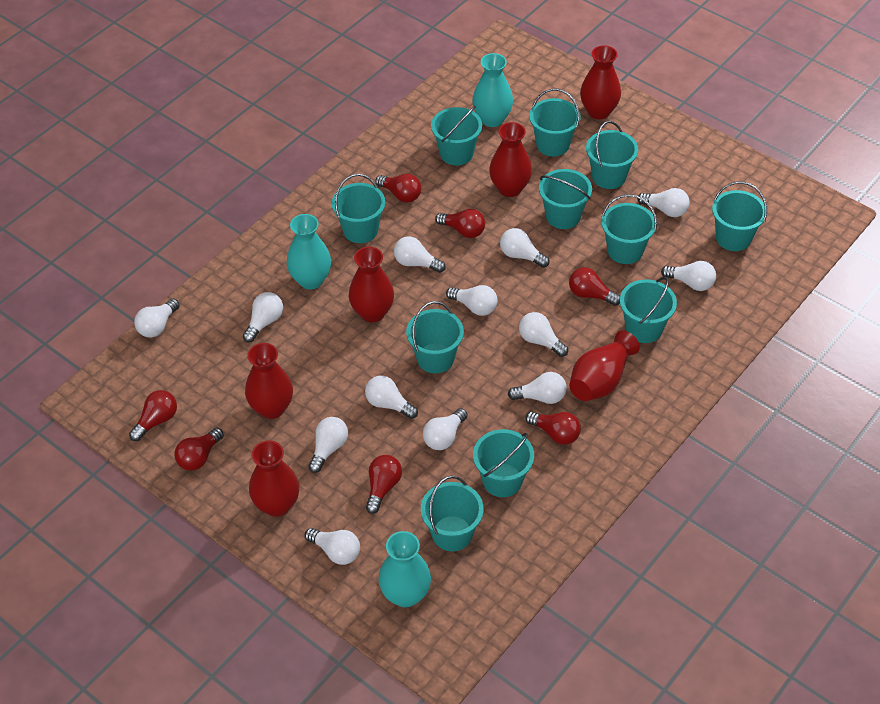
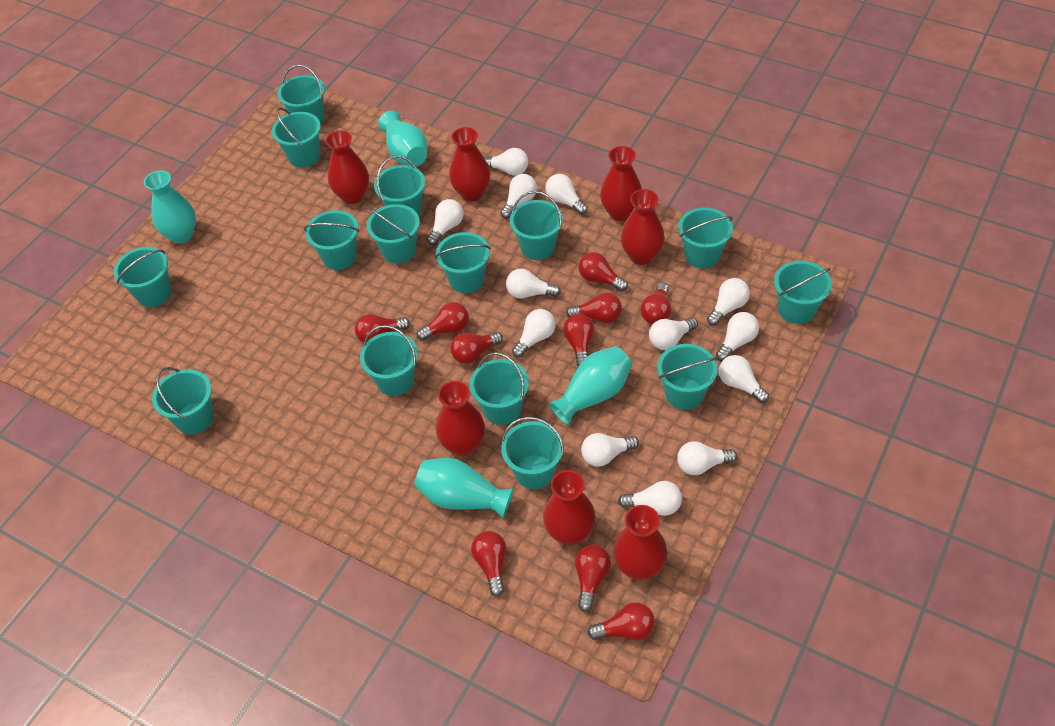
red light bulb: [129,390,177,441] [174,428,224,471] [366,455,402,514] [375,174,421,203] [435,209,485,238] [525,411,581,445] [569,267,620,306] = 7 -> [355,314,410,343] [417,302,469,341] [450,332,503,364] [471,531,507,597] [563,314,594,367] [566,292,622,323] [575,545,611,612] [578,252,628,292] [587,602,655,640] [640,283,671,324] = 10
red vase: [245,343,293,419] [249,440,299,517] [349,247,394,322] [489,122,532,197] [569,330,640,401] [580,45,621,119] = 6 -> [325,130,369,204] [436,381,485,456] [449,127,490,201] [543,470,595,545] [600,146,642,221] [613,505,667,580] [621,189,665,265] = 7
turquoise bucket: [332,174,385,243] [406,301,464,373] [421,476,484,551] [431,106,482,165] [473,429,534,497] [529,89,581,156] [539,169,592,229] [586,121,638,189] [602,194,657,264] [620,277,677,343] [712,181,767,251] = 11 -> [114,247,172,307] [152,367,214,434] [272,107,321,167] [277,65,325,124] [304,210,359,270] [360,325,418,396] [367,204,420,264] [374,156,425,216] [435,232,491,293] [470,352,529,425] [501,417,564,489] [510,191,563,260] [657,344,718,410] [678,207,733,269] [774,261,832,324] = 15
turquoise vase: [287,214,331,289] [378,531,431,607] [472,53,513,127] = 3 -> [144,170,196,244] [378,111,428,166] [414,458,513,518] [549,346,632,425] = 4

